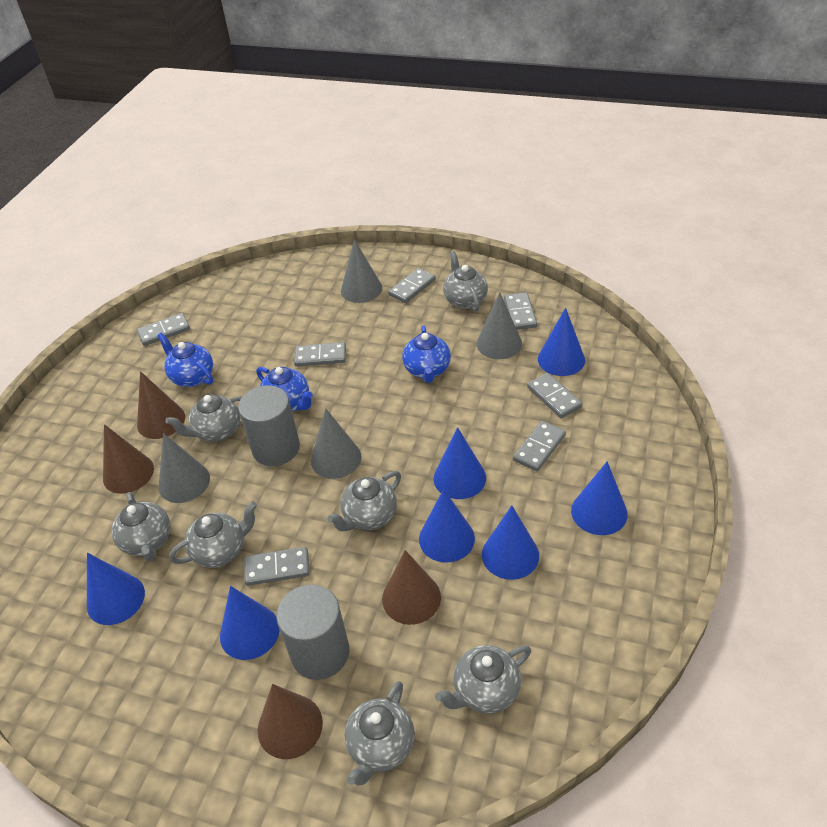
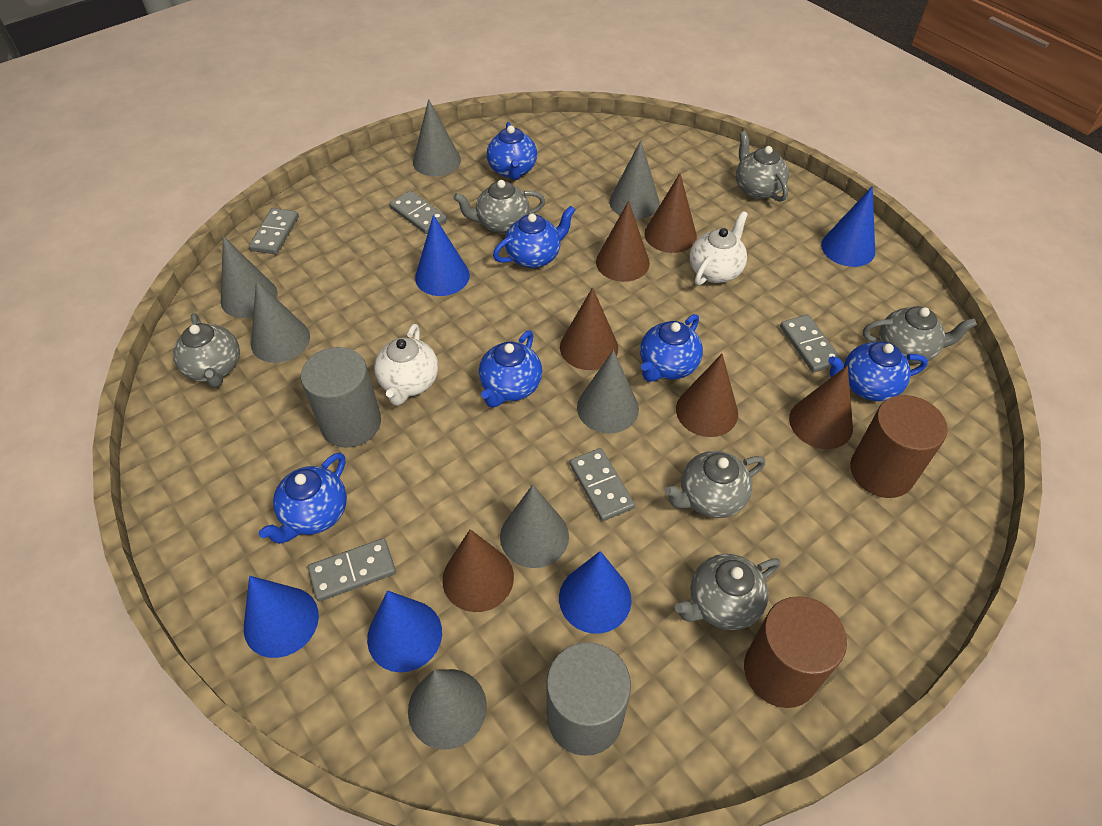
blue cone: [87,553,145,625] [220,586,280,660] [419,489,475,563] [434,427,486,499] [482,505,539,580] [538,308,585,376] [571,461,628,535] = 7 -> [244,576,319,658] [367,590,442,672] [415,215,470,296] [559,551,632,634] [821,186,875,267] = 5
blue teapot: [157,333,213,387] [256,367,313,412] [402,325,451,383] = 3 -> [259,453,347,544] [479,330,542,408] [487,122,537,180] [493,206,575,268] [640,314,703,382] [828,342,928,401] = 6
brown cone: [103,424,154,494] [137,371,185,439] [258,684,323,759] [382,550,441,625] = 4 -> [442,529,514,612] [560,287,618,370] [596,201,650,282] [644,173,697,253] [676,354,738,437] [789,365,853,449] = 6
brown cylinder: none = 0 -> [744,596,847,708] [850,395,948,498] = 2
grey cone: [159,433,210,503] [311,408,362,479] [341,239,382,303] [477,292,522,359] = 4 -> [221,236,278,318] [251,280,310,363] [408,669,487,749] [413,99,461,176] [500,485,569,568] [577,350,639,434] [609,140,660,219] = 7
grey domino: [137,313,190,346] [244,547,310,586] [294,342,346,367] [388,268,436,303] [504,292,537,330] [513,421,566,471] [527,373,582,418] = 7 -> [249,208,299,254] [308,538,396,602] [389,191,447,234] [570,448,635,521] [780,315,842,373] = 5
grey teapot: [112,492,170,561] [165,394,243,442] [169,501,257,568] [327,471,401,531] [345,681,415,786] [435,645,531,714] [443,251,488,312] = 7 -> [173,313,240,387] [453,180,545,234] [664,451,765,518] [675,554,780,630] [736,131,789,202] [863,306,977,364] = 6
white teapot: none = 0 -> [374,324,438,406] [690,211,748,285] = 2

